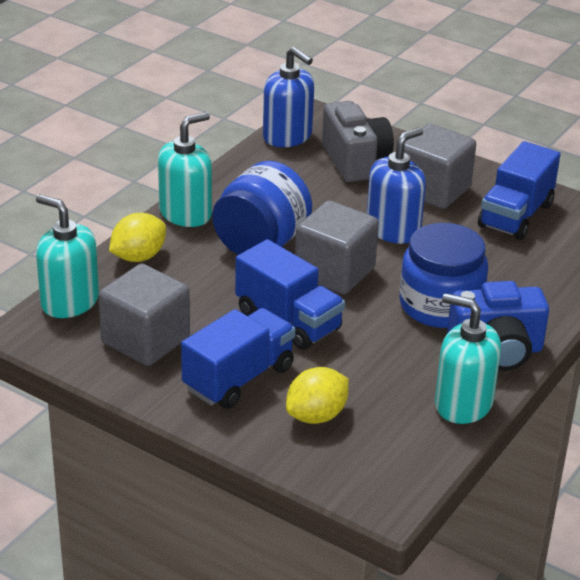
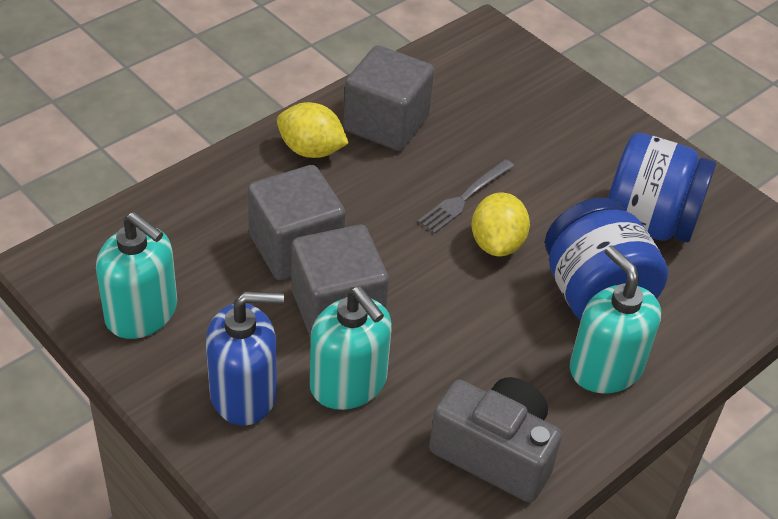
blue camera: [447,281,549,371] = 1 -> none = 0
blue soap dispenser: [263,47,314,147] [367,127,426,244] = 2 -> [206,291,284,426] = 1
blue truck: [181,308,295,409] [235,239,345,350] [478,141,560,240] = 3 -> none = 0
grey fork: none = 0 -> [418,159,514,234] = 1

